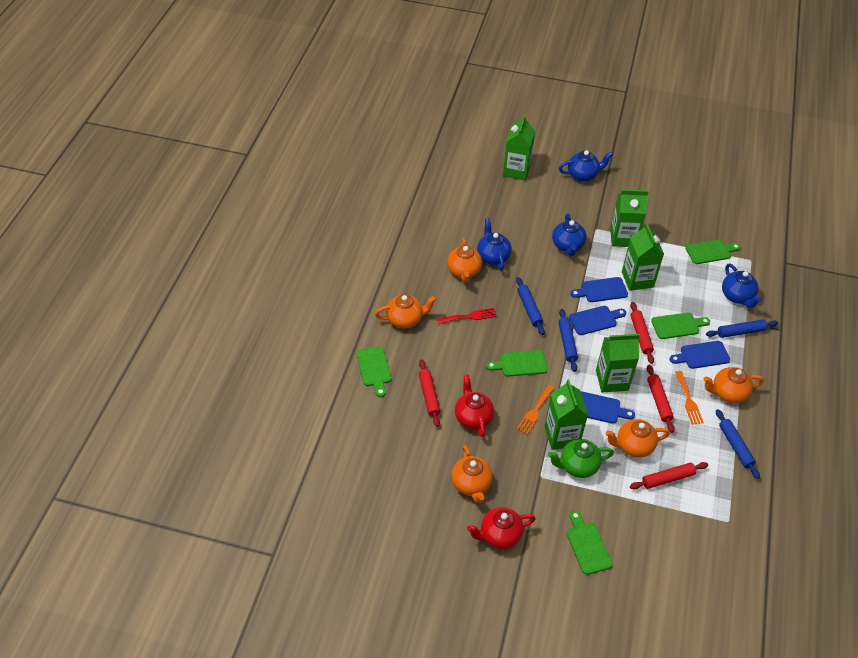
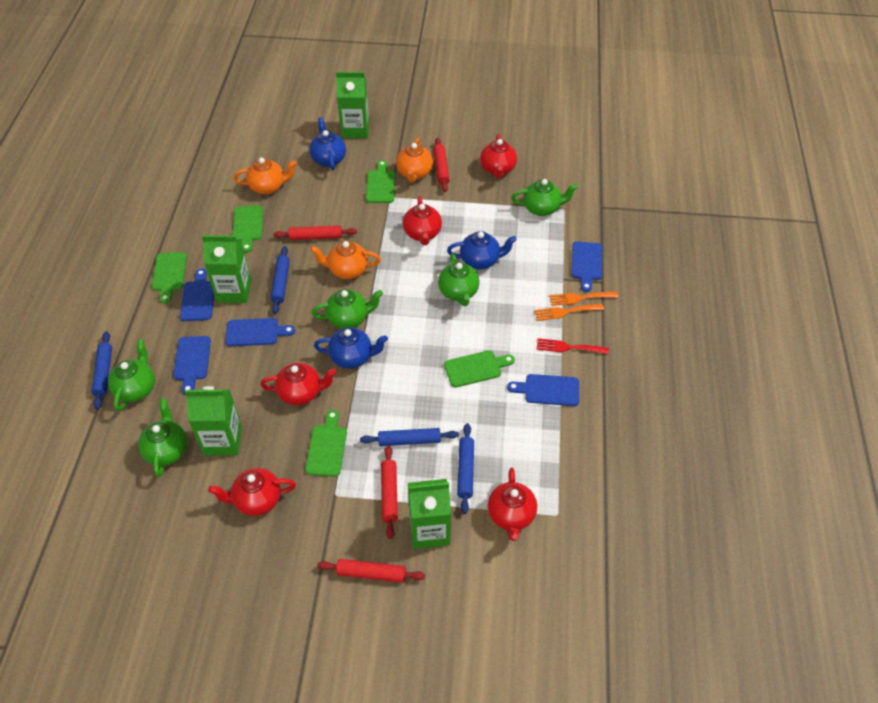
blue cutting board: [569,306,626,335] [570,277,628,302] [581,391,635,424] [670,341,730,369] = 4 -> [173,336,211,395] [180,269,214,321] [225,318,295,346] [507,374,579,406] [571,242,602,292] = 5
blue teapot: [477,218,512,270] [552,213,586,256] [559,150,613,182] [722,264,762,308] = 4 -> [309,117,346,171] [314,327,388,369] [447,231,517,270] = 3
green carton: [503,115,535,181] [544,380,588,450] [596,333,640,392] [610,189,649,247] [622,223,664,291] = 5 -> [185,386,242,456] [202,235,251,303] [336,72,369,138] [408,479,451,549] = 4
green teapot: [548,439,614,478] = 1 -> [108,339,155,411] [138,398,187,477] [312,289,383,329] [438,253,480,306] [511,179,578,216] = 5
orange teapot: [375,294,437,329] [447,238,482,283] [451,445,493,503] [606,419,670,457] [703,367,764,403] = 5 -> [234,158,297,195] [310,241,381,279] [396,138,433,183] = 3
red teapot: [455,374,494,437] [467,507,536,549] = 2 -> [208,468,296,516] [260,363,336,405] [403,196,442,245] [480,134,517,179] [488,468,537,541] = 5

